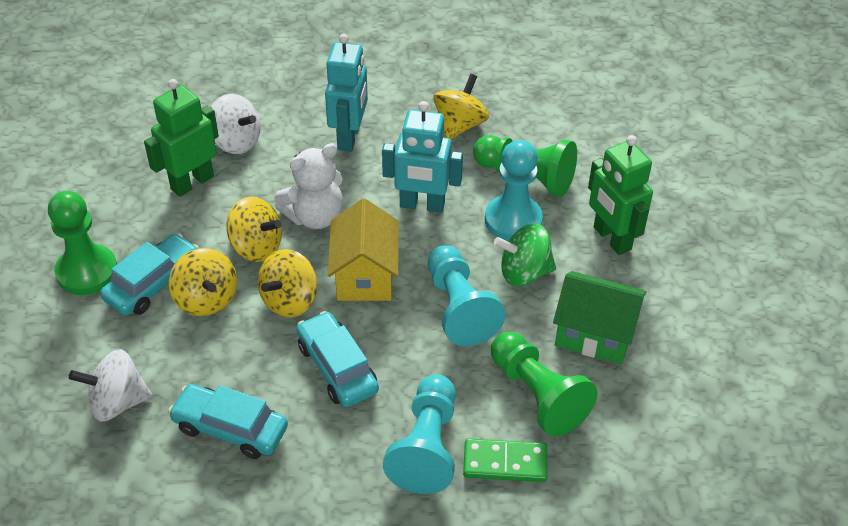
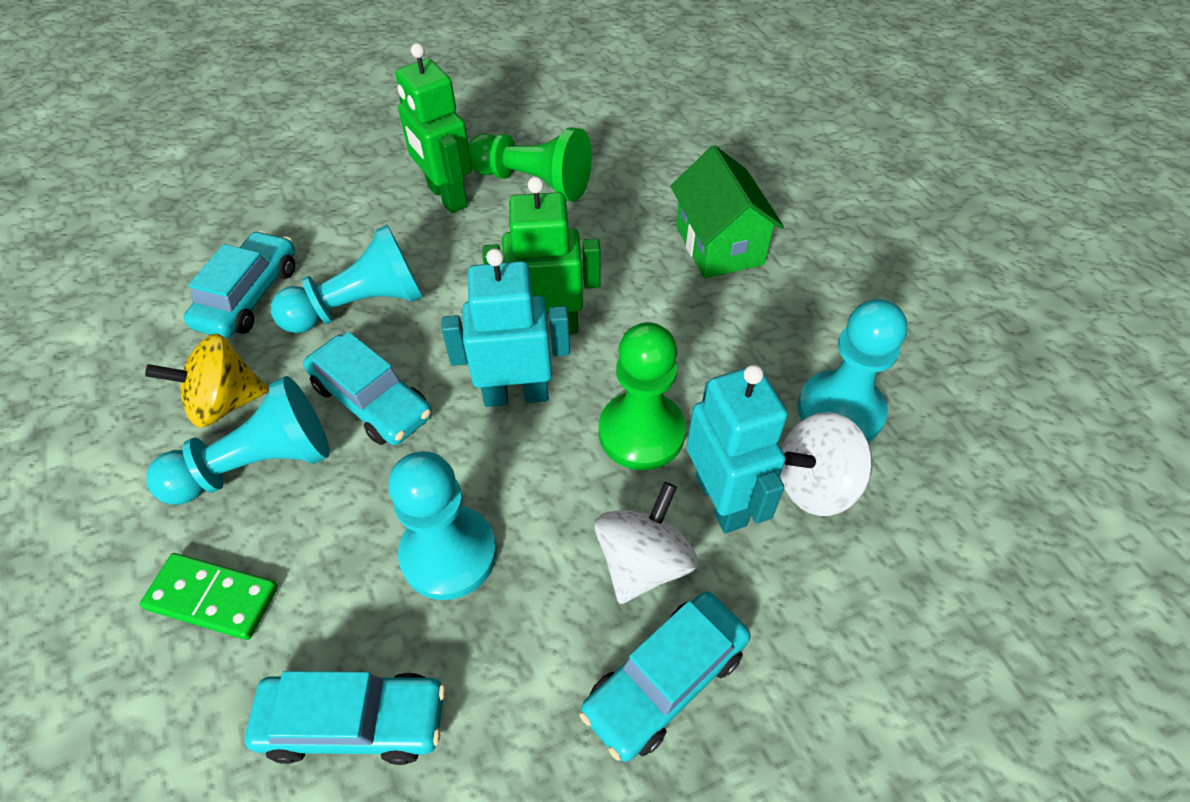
green pawn: [48,191,117,295] [473,135,577,197] [491,332,597,437] = 3 -> [468,127,592,202] [599,322,686,470] = 2
green spinning top: [494,223,556,286] = 1 -> none = 0
turquoise car: [100,234,199,316] [168,384,288,459] [296,311,379,407] = 3 -> [183,231,295,338] [245,671,446,765] [303,332,432,445] [580,591,751,762] = 4
turquoise pawn: [383,374,456,494] [428,245,506,346] [485,140,543,241] = 3 -> [146,376,330,505] [271,224,423,333] [388,451,497,600] [798,299,908,442] = 4
white teddy bear: [274,143,343,229] = 1 -> none = 0
yellow house: [327,199,399,301] = 1 -> none = 0
yellow spinning top: [169,248,237,316] [226,197,282,262] [258,249,317,318] [434,74,489,140] = 4 -> [145,334,269,428] = 1

